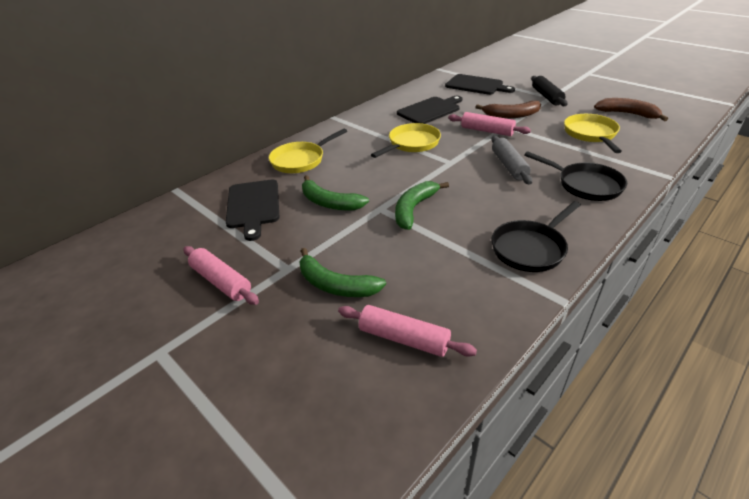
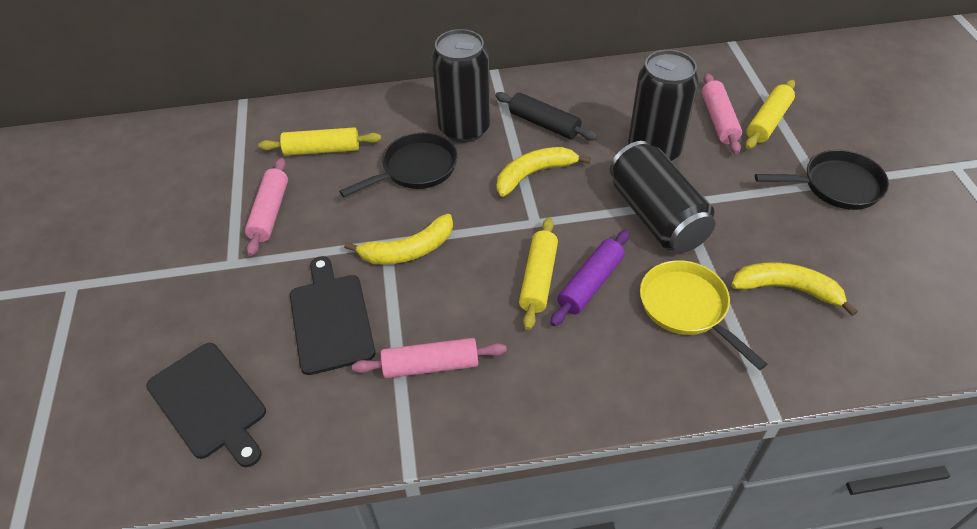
black can: none = 0 -> [431,29,490,143] [610,141,715,253] [628,50,699,161] = 3
black cutting board: [226,179,279,241] [397,96,462,124] [445,74,515,95] = 3 -> [146,343,266,467] [290,256,375,375] = 2
brown banana: [476,101,541,119] [594,98,668,121] = 2 -> none = 0
green banana: [299,248,386,297] [302,175,369,211] [395,181,449,230] = 3 -> none = 0
grey rolling pin: [491,136,532,185] = 1 -> none = 0
purple rolling pin: none = 0 -> [550,230,630,326] = 1
yellow banana: none = 0 -> [344,214,453,265] [497,147,591,197] [731,262,858,316] = 3
yellow pan: [269,128,347,173] [371,123,441,158] [564,114,622,153] = 3 -> [640,260,767,370] = 1
yellow rolling pin: none = 0 -> [258,127,381,156] [519,217,558,330] [745,80,795,149] = 3

